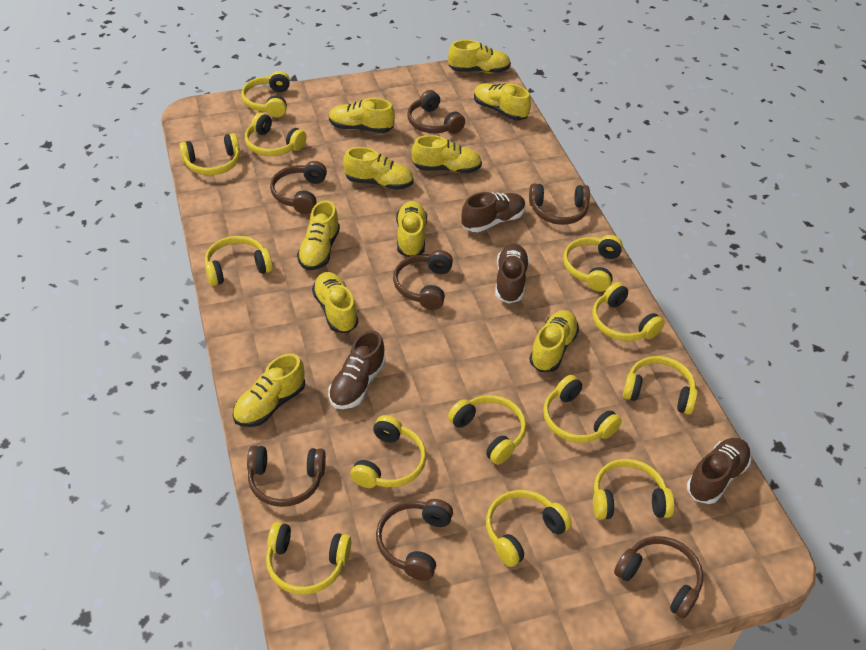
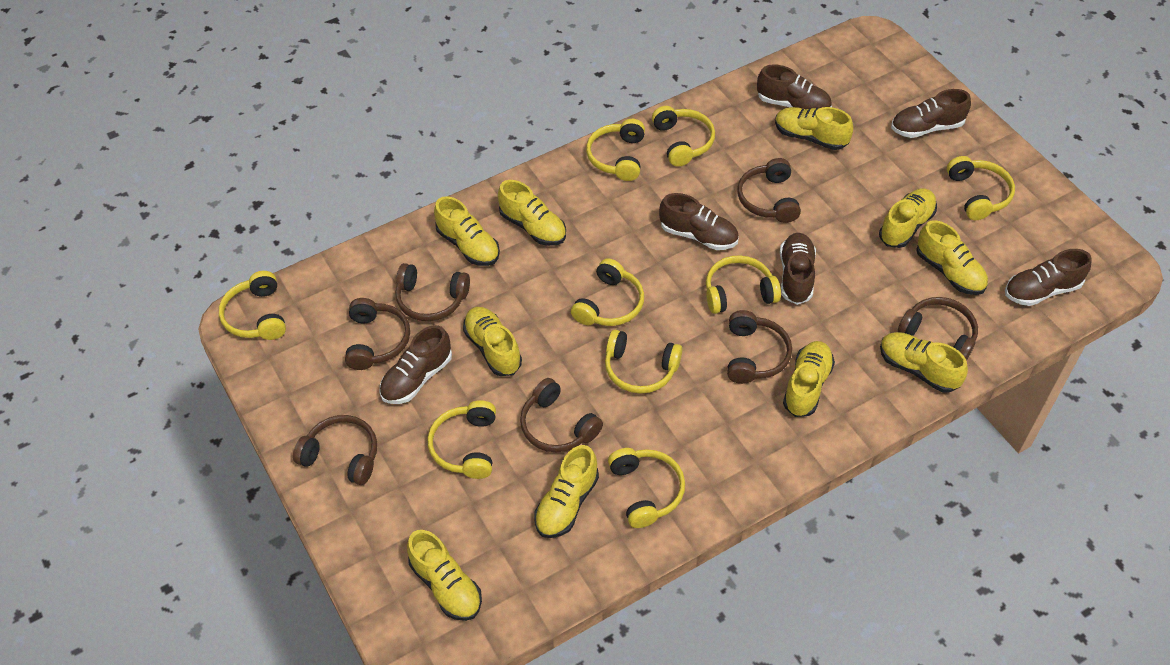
brown shoe: [328,330,386,409] [461,192,526,232] [495,244,530,304] [687,438,751,504] = 4 -> [379,325,452,404] [659,193,739,250] [757,64,832,109] [780,233,816,305] [891,89,971,138] [1005,249,1091,306] = 6
yellow headphones: [179,133,240,175] [205,236,273,286] [241,71,290,117] [245,112,307,156] [266,522,351,595] [350,415,426,488] [448,395,526,465] [486,490,572,567] [543,375,622,443] [563,235,623,292] [592,282,664,341] [593,459,674,520] [623,356,698,415] = 13 -> [219,271,286,340] [428,400,496,479] [571,258,644,326] [586,119,645,181] [605,330,682,394] [608,448,685,528] [652,106,715,167] [706,255,781,314] [947,156,1015,220] = 9

